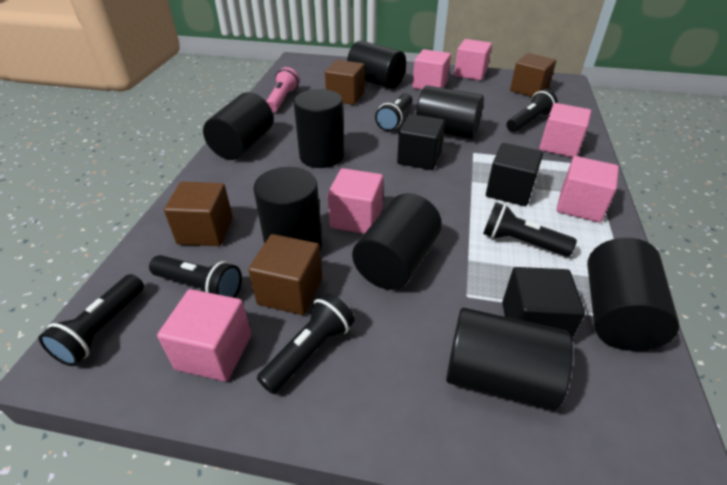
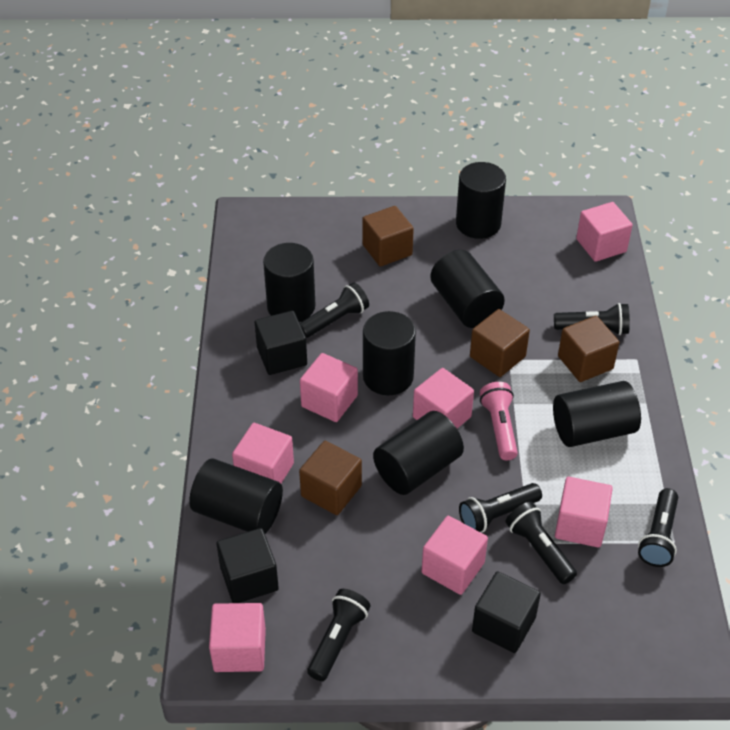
black cylinder: [203,92,274,160] [253,167,322,250] [293,89,344,168] [347,41,406,89] [352,193,442,290] [416,85,484,139] [446,308,573,410] [587,238,679,351] = 8 -> [189,459,283,534] [263,243,315,322] [363,311,416,395] [373,411,464,495] [430,250,505,328] [456,162,506,239] [553,381,641,447] = 7
pink cube: [157,289,251,382] [328,168,383,234] [412,49,451,90] [454,39,492,80] [539,103,591,157] [557,156,619,223] = 6 -> [209,603,266,672] [232,423,294,483] [300,353,358,422] [413,368,474,428] [422,516,488,595] [555,477,613,548] [576,202,633,262] = 7

